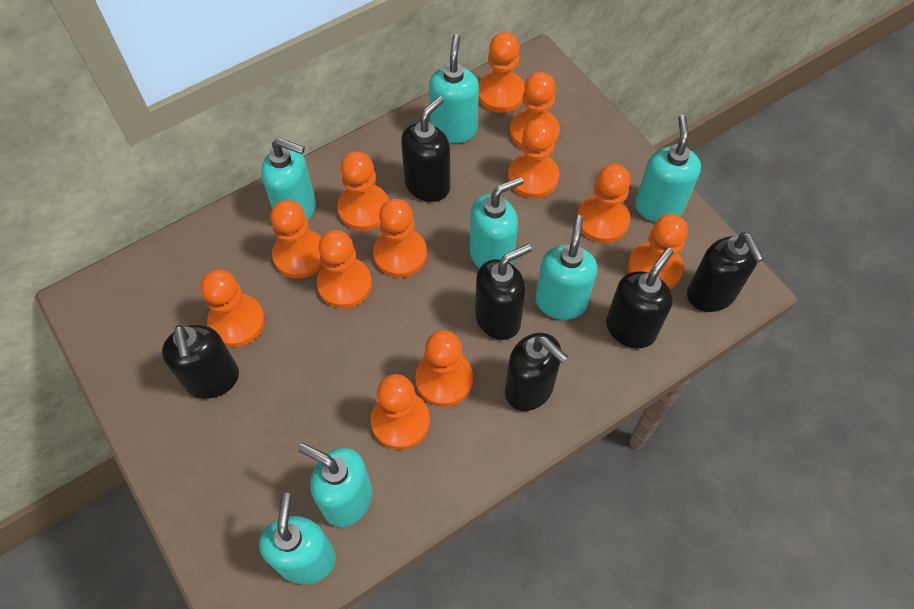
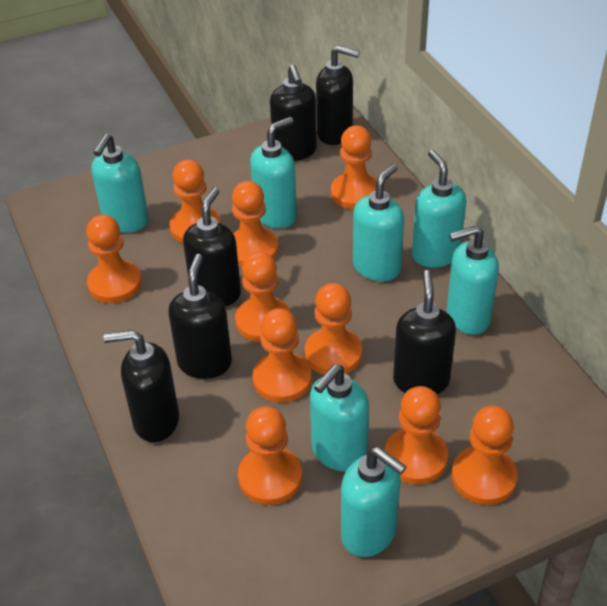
orange pawn: [201,269,265,347] [270,200,323,279] [317,230,372,309] [337,152,389,231] [370,374,430,450] [373,199,427,278] [415,330,473,407] [479,32,525,113] [508,119,559,199] [510,72,560,148] [577,164,631,243] [628,214,688,289] = 12 -> [86,215,142,303] [169,160,221,244] [232,181,278,267] [235,251,291,342] [238,406,302,505] [252,308,312,403] [305,283,362,375] [331,125,377,209] [384,386,448,484] [451,406,518,505] = 10

